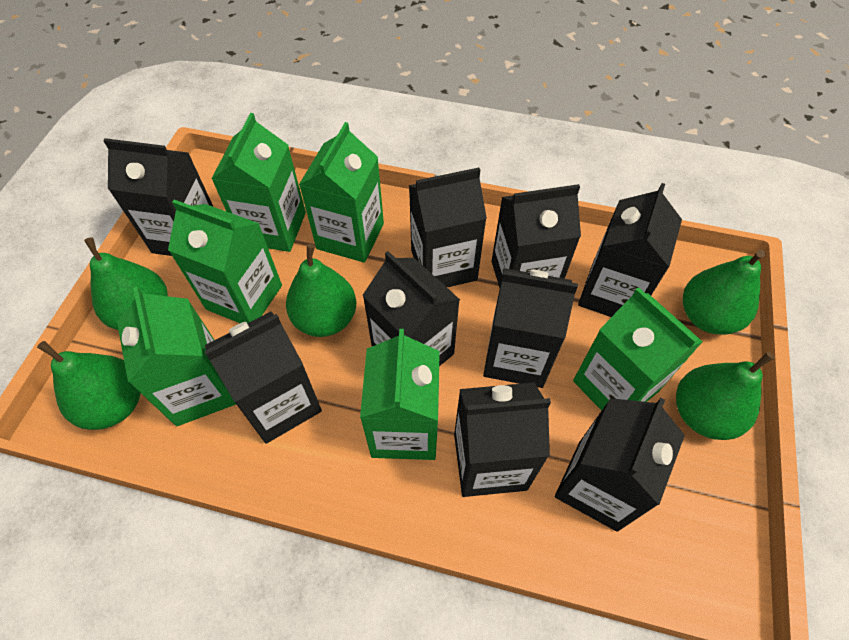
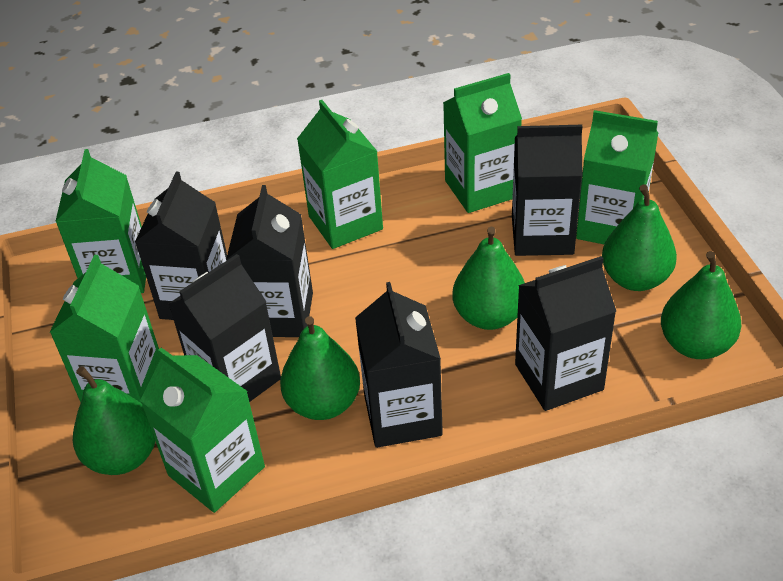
black carton: [103,138,213,256] [204,311,322,444] [362,251,460,366] [409,168,487,287] [454,383,551,497] [483,268,578,388] [492,184,581,288] [555,398,685,532] [578,183,682,317] = 9 -> [135,172,227,320] [168,254,281,402] [226,185,313,337] [355,282,443,448] [512,125,583,256] [515,256,616,411] = 6

